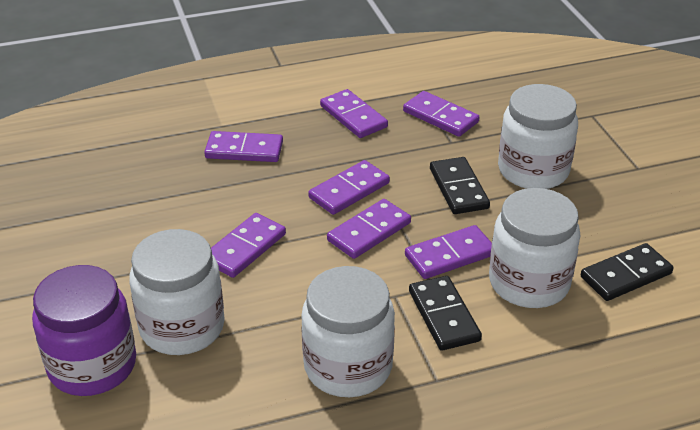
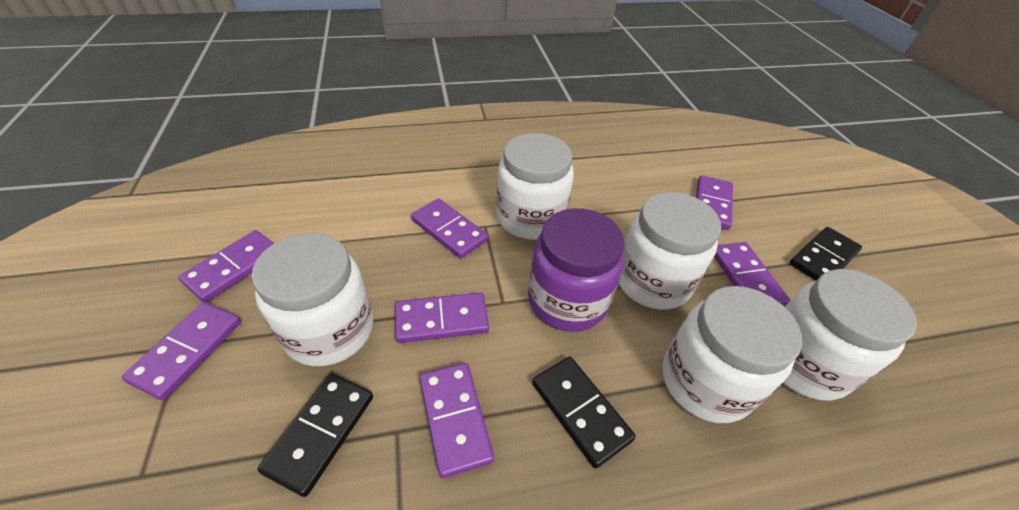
white jar: [129,229,225,355] [301,266,395,397] [489,188,580,308] [498,84,578,189] = 4 -> [252,233,373,367] [496,133,574,240] [619,192,721,310] [662,286,802,423] [783,269,917,401] = 5

